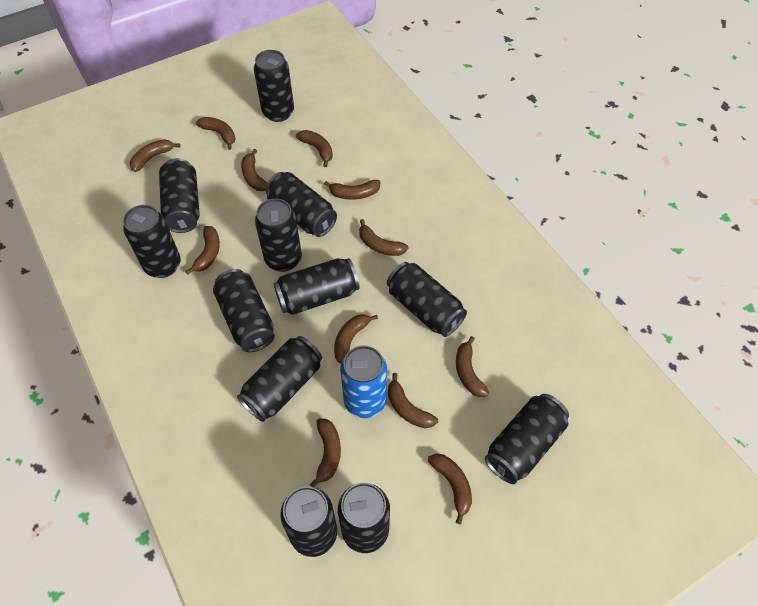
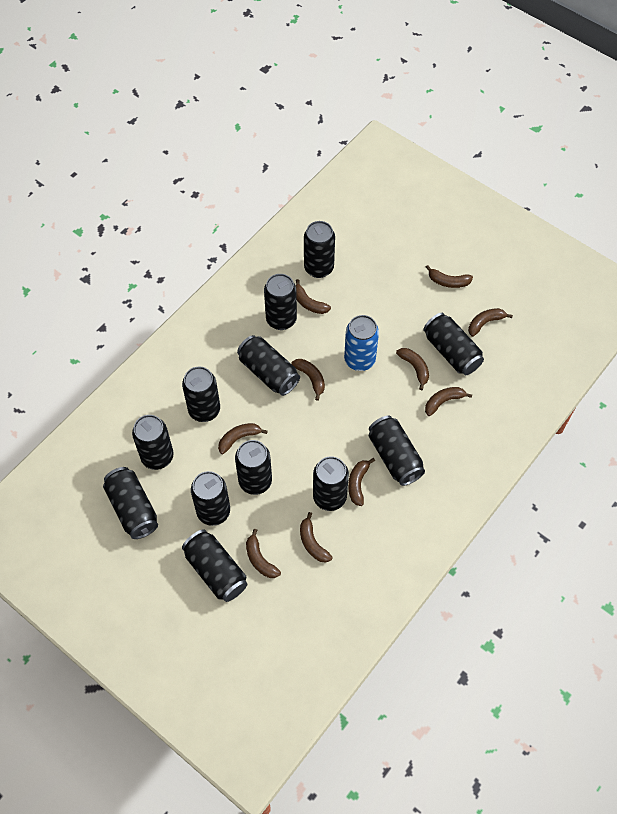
brown banana: [130,139,180,172] [185,226,220,275] [196,117,236,150] [241,149,267,191] [296,130,333,167] [310,418,341,487] [324,180,380,200] [334,314,378,364] [359,219,408,256] [388,373,438,428] [427,454,472,524] [456,336,489,397] = 12 -> [218,423,268,454] [246,529,281,578] [291,359,325,401] [296,279,331,314] [300,512,333,563] [348,458,375,506] [396,348,429,390] [425,387,472,416] [426,265,473,288] [468,308,513,337] = 10

